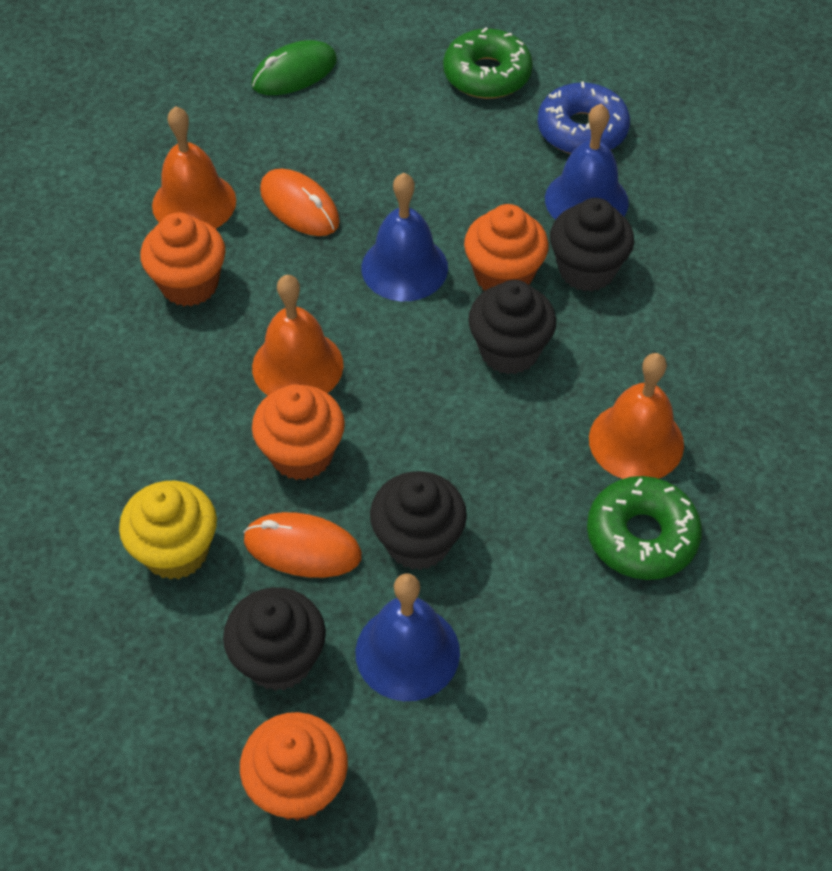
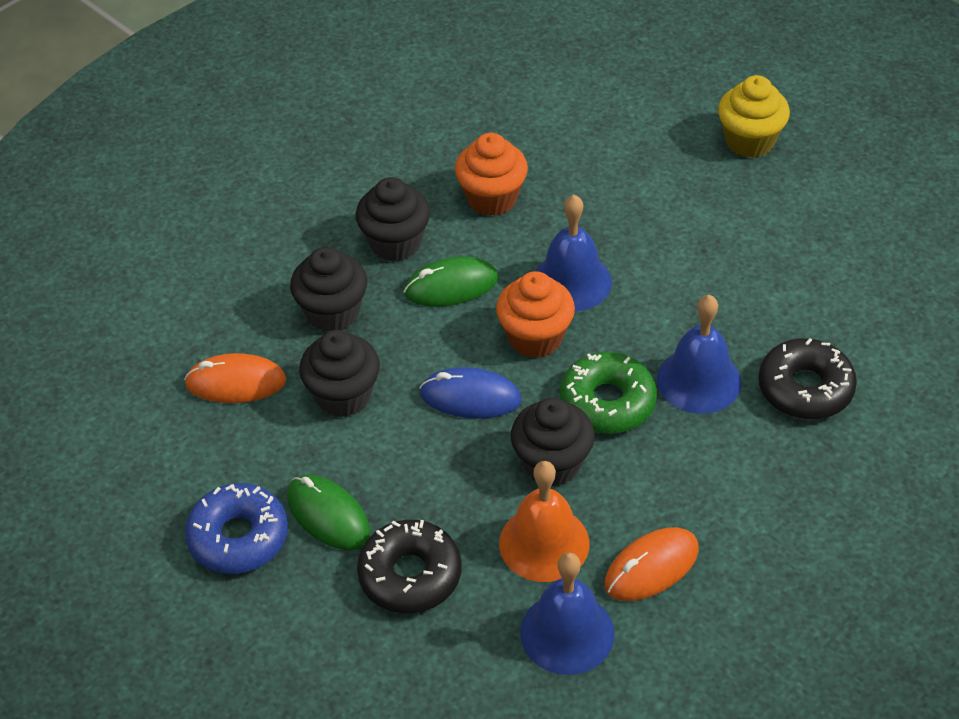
black donut: none = 0 -> [357,519,462,613] [758,338,857,419] = 2
blue mouse: none = 0 -> [420,367,522,419] = 1
green donut: [443,27,533,99] [587,476,702,580] = 2 -> [560,352,657,434] = 1
green mouse: [251,40,337,95] = 1 -> [287,475,371,550] [404,256,498,307] = 2
orange bell: [152,106,236,229] [252,275,344,395] [589,353,684,479] = 3 -> [499,461,589,582] = 1
orange cupcake: [140,212,226,306] [240,712,348,821] [252,384,345,480] [464,204,549,291] = 4 -> [455,133,528,216] [496,271,575,358] = 2

